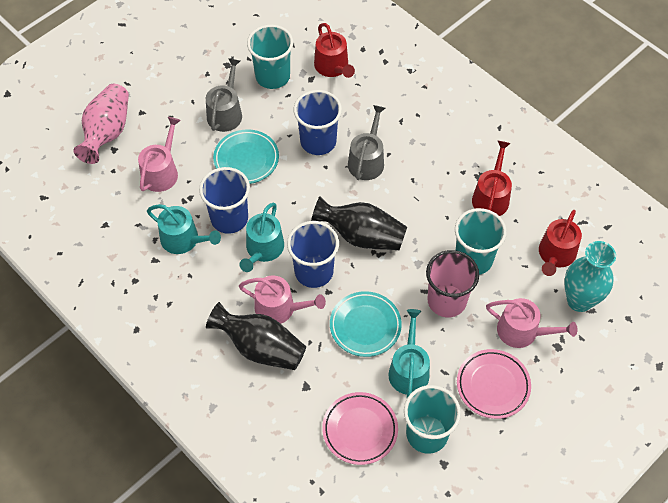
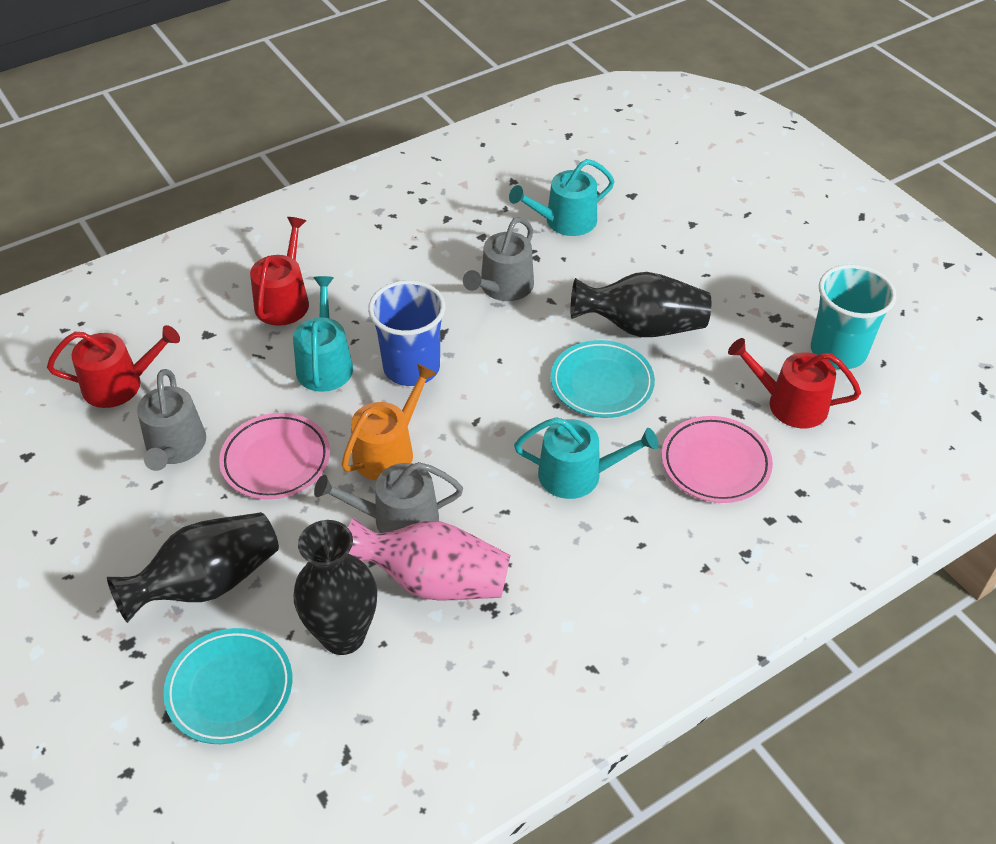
black vase: [206,302,306,370] [311,196,407,250] = 2 -> [107,512,279,623] [294,520,377,655] [570,272,711,337] = 3
blue cup: [199,167,250,234] [287,221,339,288] [294,90,342,155] = 3 -> [368,280,446,386] = 1
grey watering can: [206,58,242,132] [348,105,385,180] = 2 -> [137,369,206,471] [314,462,463,533] [463,217,534,301] = 3
orange watering can: none = 0 -> [341,364,437,480] = 1
pink cup: [426,250,479,317] = 1 -> none = 0
pink watering can: [138,117,181,192] [239,276,326,324] [486,298,577,348] = 3 -> none = 0
turquoise cup: [247,25,293,89] [404,385,461,454] [455,208,507,275] = 3 -> [811,264,896,369] = 1
turquoise vase: [565,241,616,312] = 1 -> none = 0

